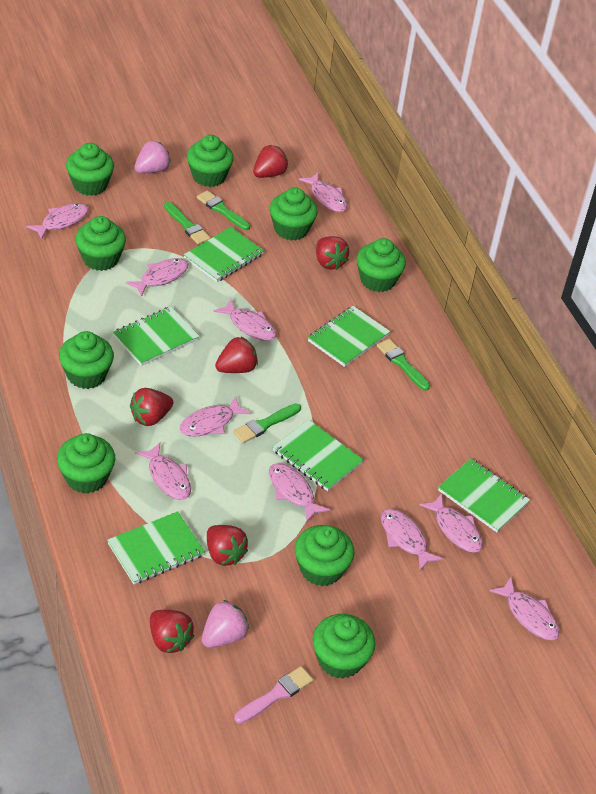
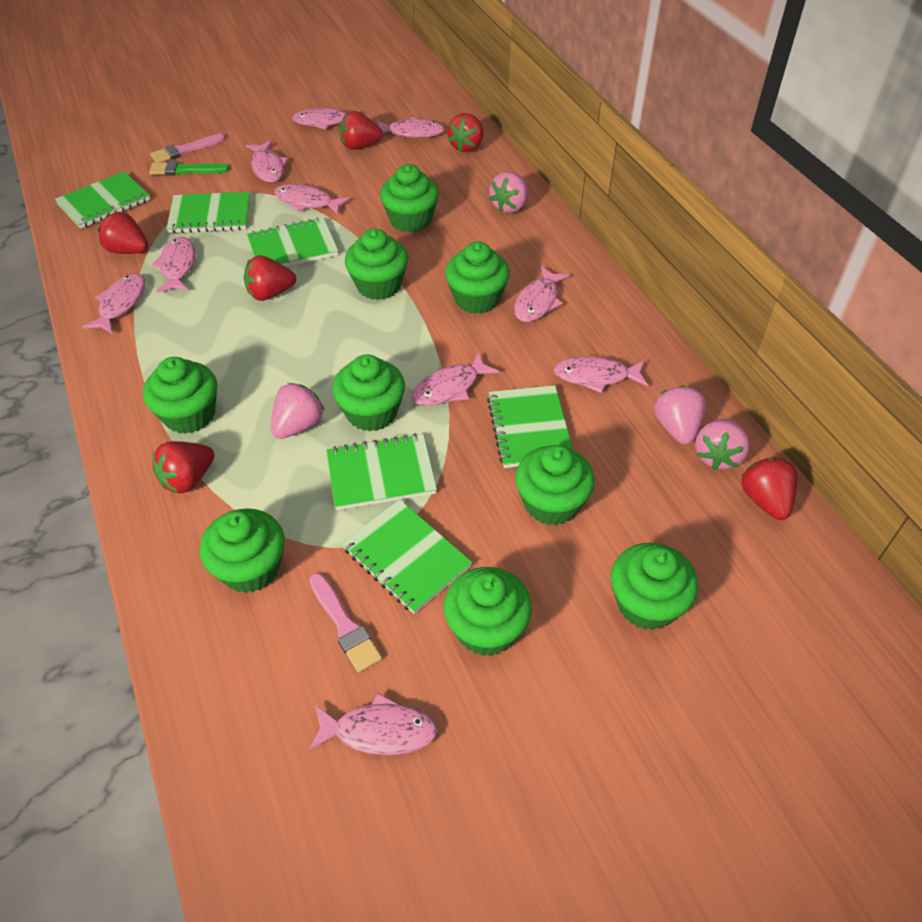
green brush: [164,202,211,245] [197,190,250,230] [233,403,301,443] [377,339,430,391] = 4 -> [149,161,229,176] = 1
pink brush: [235,666,313,724] = 1 -> [150,134,225,163] [309,573,382,673] = 2
pink strawberry: [134,141,171,173] [202,600,249,648] = 2 -> [271,383,325,439] [489,172,528,213] [654,385,706,445] [695,419,750,470] = 4

